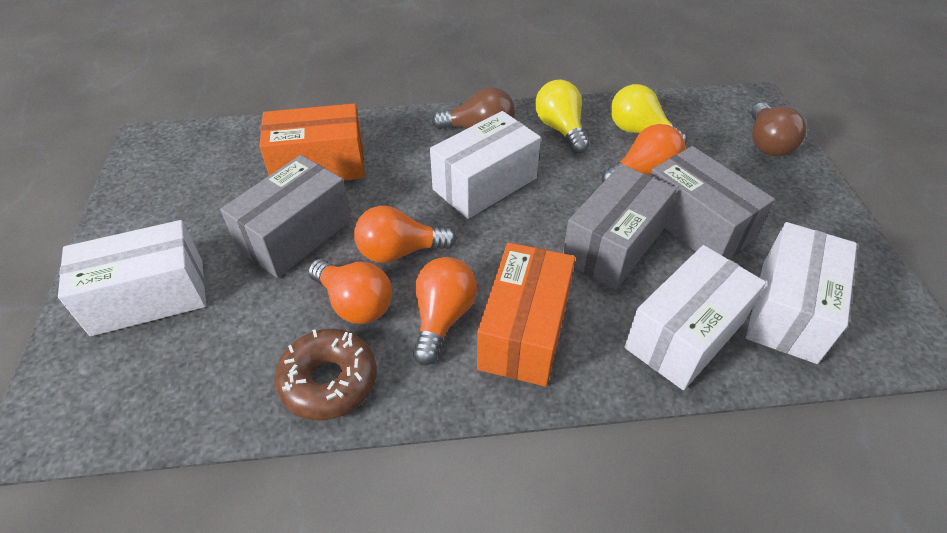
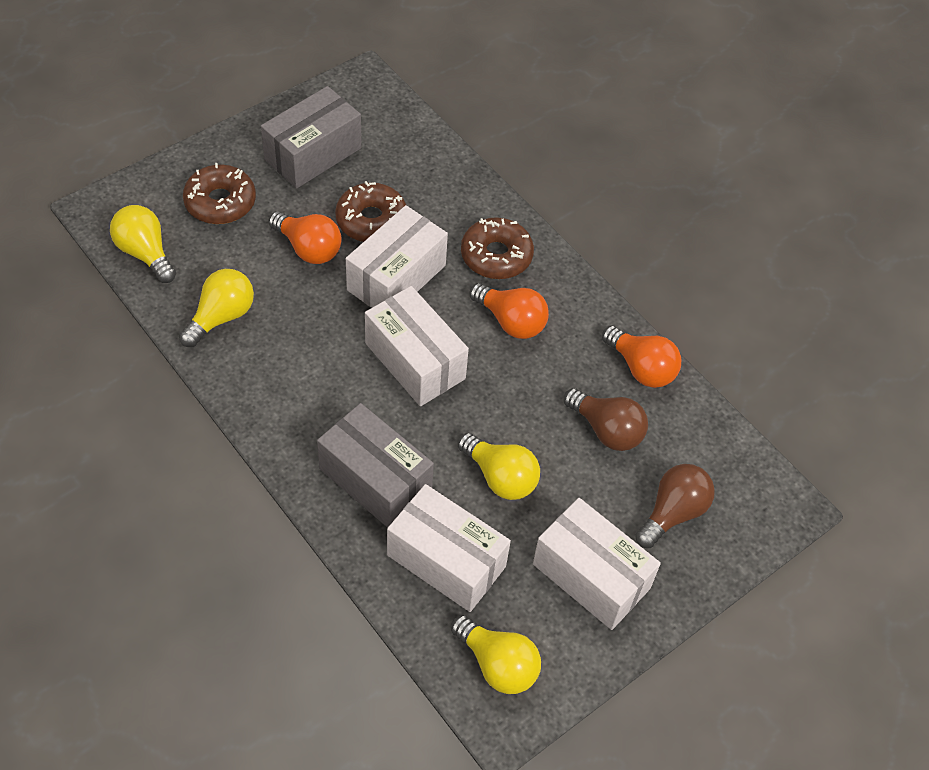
brown donut: [274,329,377,421] = 1 -> [183,163,256,224] [335,181,406,242] [461,217,534,279] = 3
grey box: [220,155,351,278] [563,164,677,290] [650,146,775,259] = 3 -> [261,86,362,188] [317,403,434,528] = 2
orange box: [259,104,365,181] [477,242,575,387] = 2 -> none = 0
orange light bulb: [308,259,392,324] [354,206,457,263] [413,257,477,365] [602,124,685,182] = 4 -> [268,211,341,264] [470,283,549,339] [602,326,681,388] = 3
yellow light bulb: [535,79,589,154] [611,84,687,146] = 2 -> [110,205,176,283] [179,269,254,347] [451,615,541,694] [458,433,540,500] = 4

